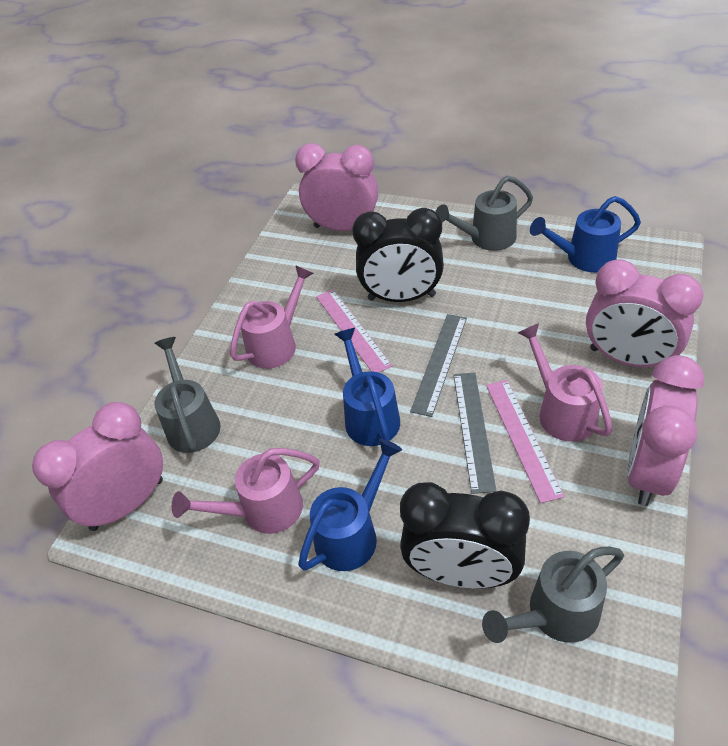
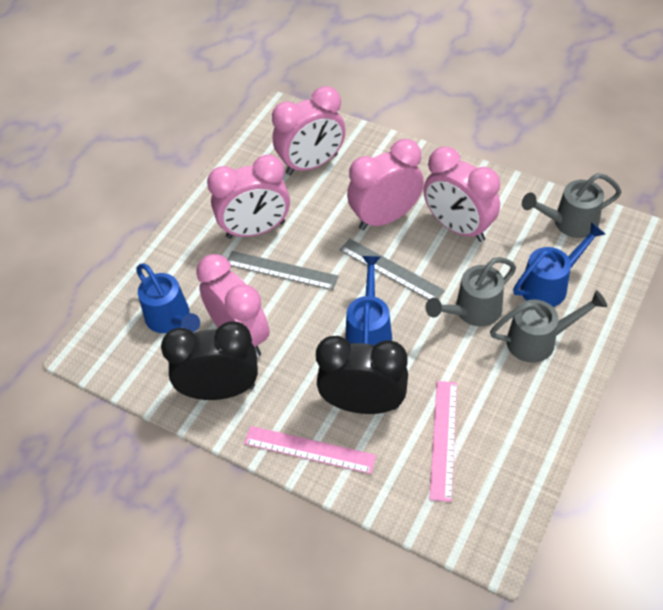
pink clock: [32,402,163,531] [295,143,378,231] [586,259,703,368] [627,355,704,506] = 4 -> [196,254,270,357] [207,154,290,239] [272,86,346,175] [347,139,424,230] [424,147,500,242] = 5
pink watering can: [172,448,320,534] [230,265,314,369] [518,323,613,442] = 3 -> none = 0

